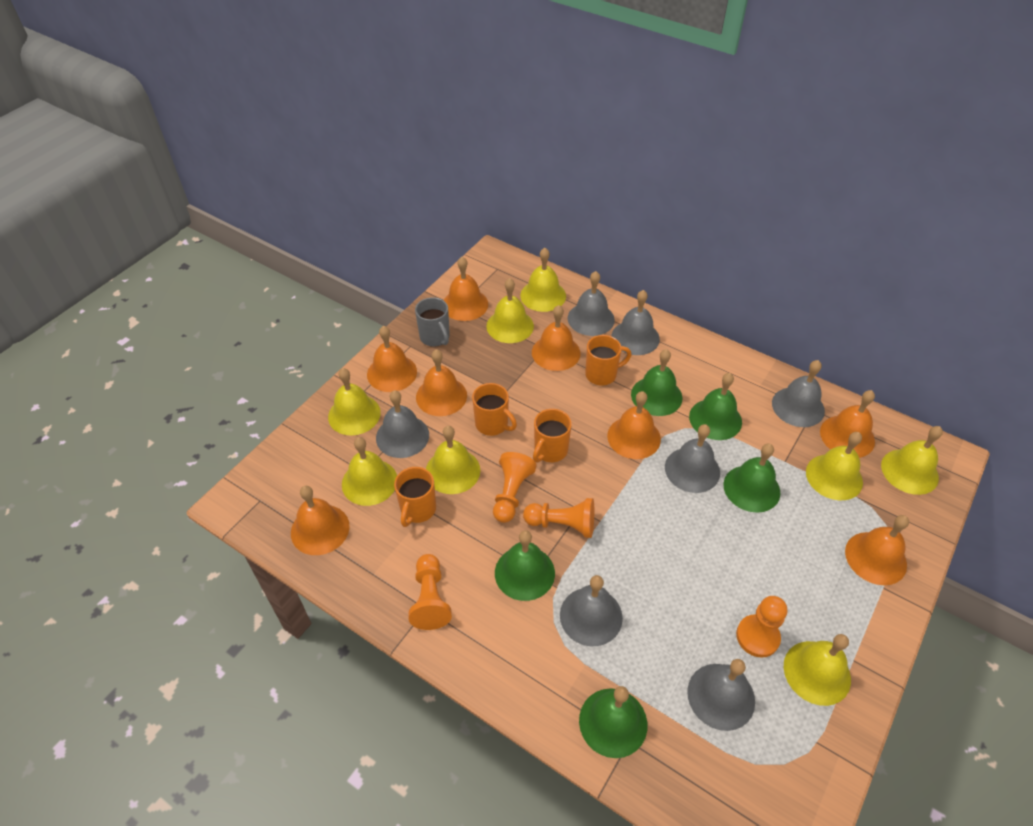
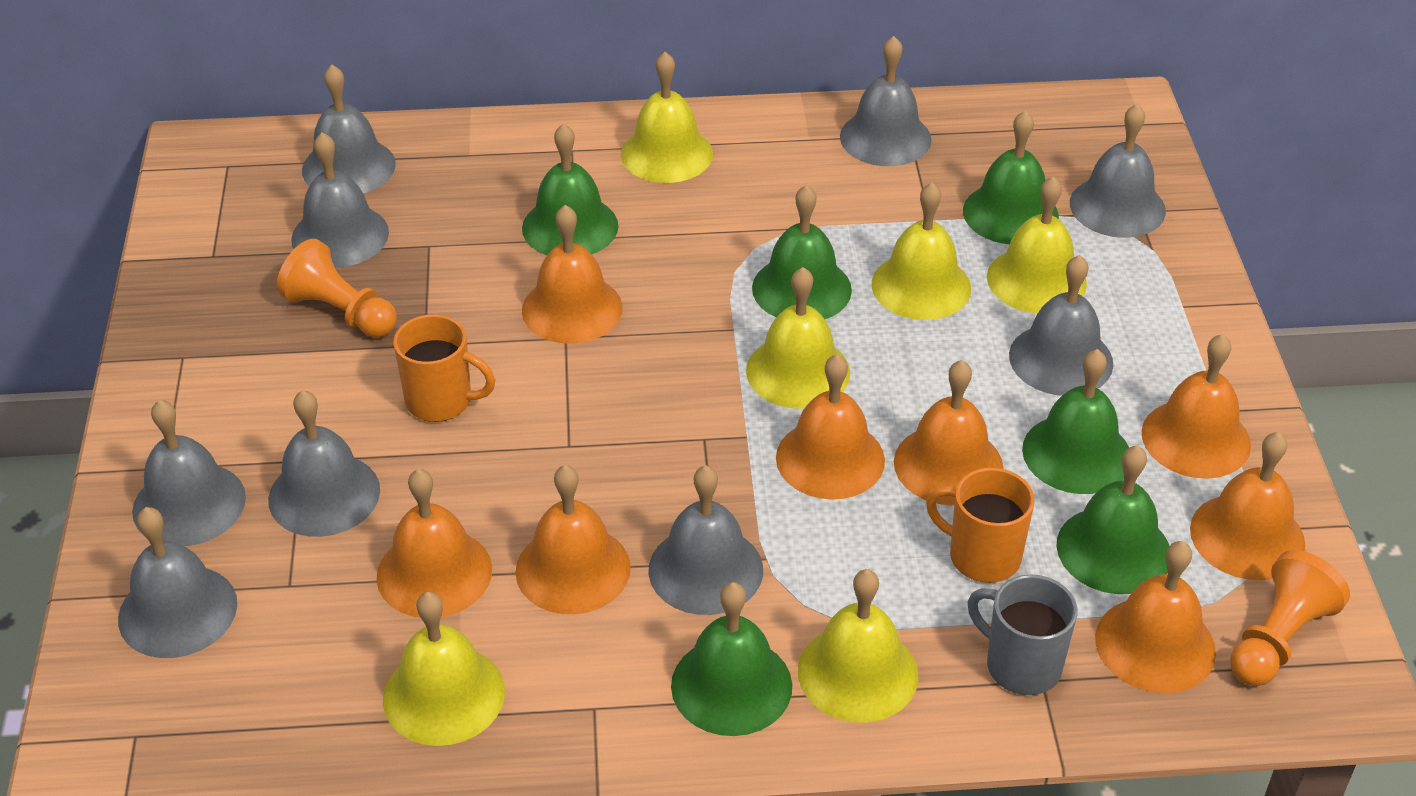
green bell: [495,530,555,601] [579,686,647,758] [631,349,682,416] [689,373,742,440] [723,443,780,513] = 5 -> [522,123,619,255] [671,582,792,736] [752,185,852,319] [963,110,1059,244] [1022,349,1129,494] [1056,445,1169,594] = 6
grey bell: [376,390,429,458] [560,575,623,646] [567,271,615,336] [612,290,660,355] [665,424,720,493] [687,659,755,731] [772,360,825,427] = 7 -> [118,507,237,658] [132,399,246,546] [268,390,380,537] [291,132,389,268] [302,65,396,194] [648,465,763,615] [840,36,932,166] [1009,255,1113,396] [1070,104,1166,238] = 9
orange mug: [394,467,436,527] [472,383,517,436] [533,409,572,462] [585,335,631,386] = 4 -> [393,314,495,422] [926,468,1035,583] = 2
orange pawn: [408,554,452,630] [493,452,537,523] [523,498,594,538] [736,596,787,658] = 4 -> [277,239,397,338] [1230,550,1350,686] = 2
yellow bell: [328,368,381,436] [342,437,397,506] [426,426,480,494] [486,278,534,343] [520,248,566,312] [784,634,851,706] [806,432,863,501] [881,426,943,495] = 8 -> [383,592,505,746] [621,52,713,183] [746,267,850,409] [798,569,919,723] [872,182,971,320] [987,176,1087,314] = 6

